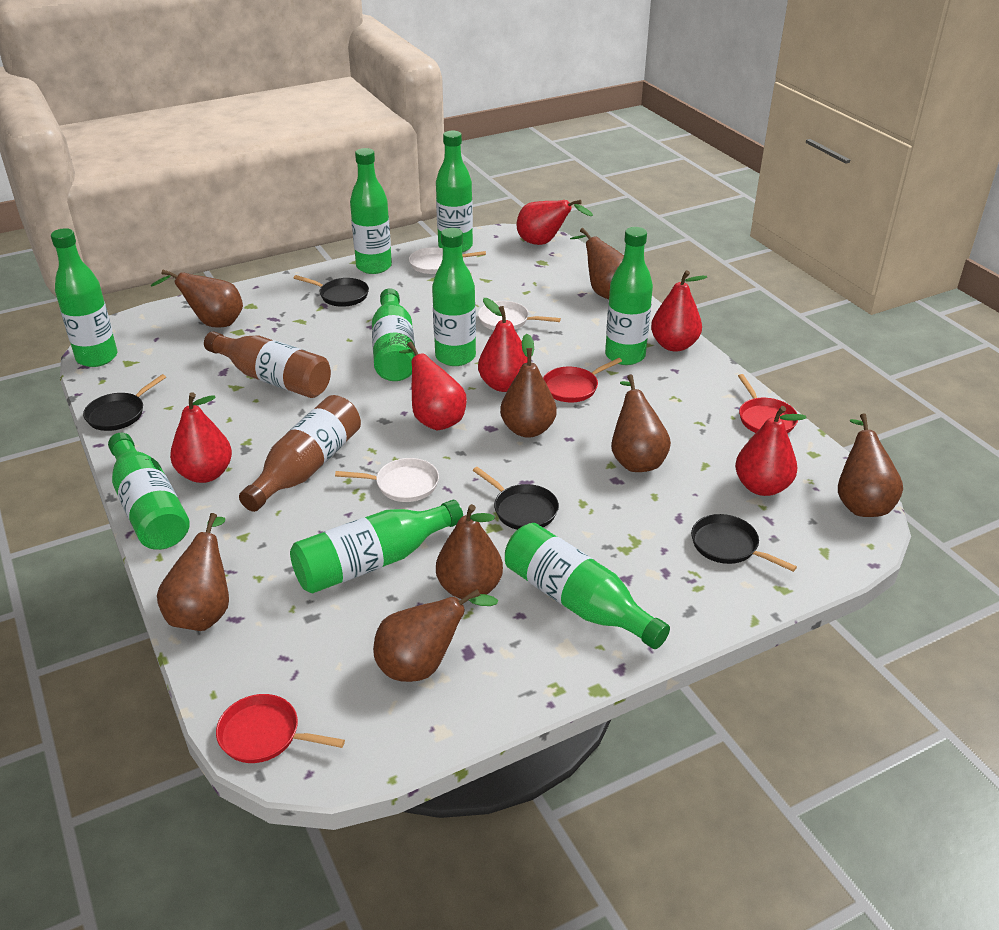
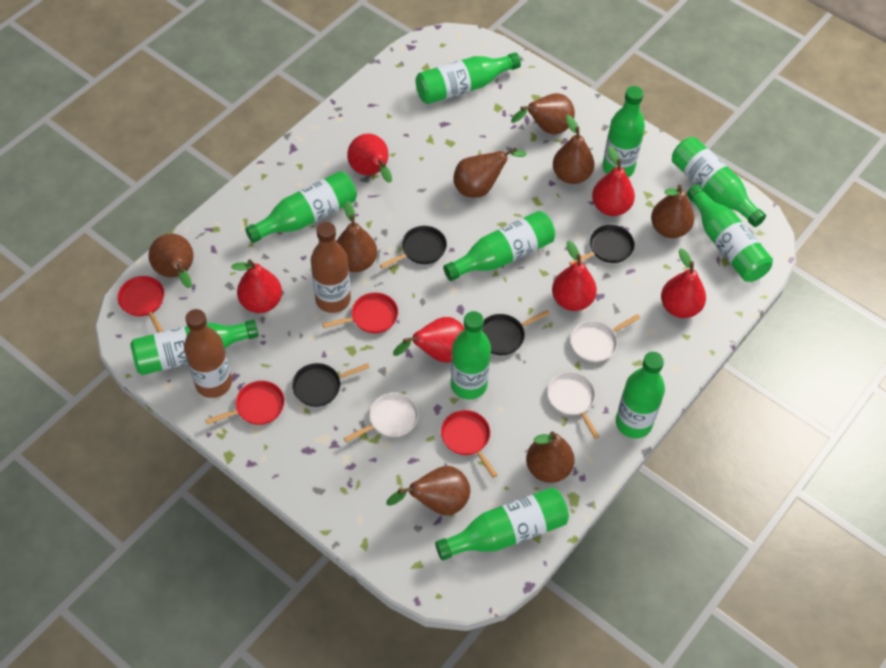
green bottle: [51,228,117,367] [108,433,190,550] [290,500,463,593] [350,148,392,274] [372,288,415,381] [432,228,476,366] [436,131,473,253] [505,523,670,649] [605,227,653,365] = 9 -> [130,320,259,375] [245,171,357,243] [416,52,521,104] [435,488,569,560] [443,211,555,281] [451,311,491,400] [602,86,645,177] [616,352,665,438] [672,137,766,227] [687,184,773,282] = 10
red pan: [216,694,345,763] [543,358,622,402] [738,374,798,433] = 3 -> [117,276,165,333] [205,381,285,425] [322,293,398,334] [441,410,497,478] = 4

